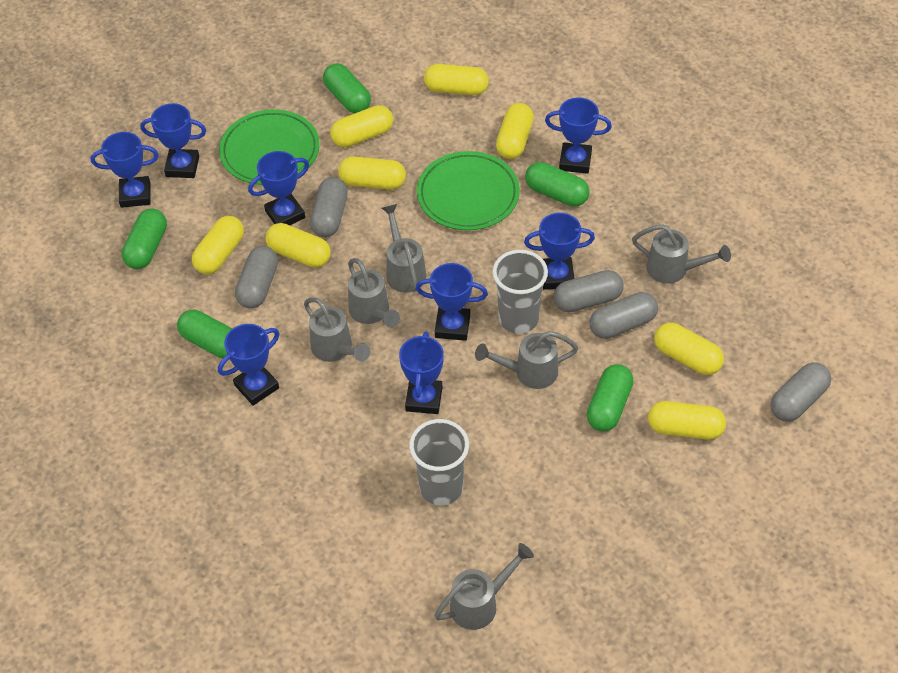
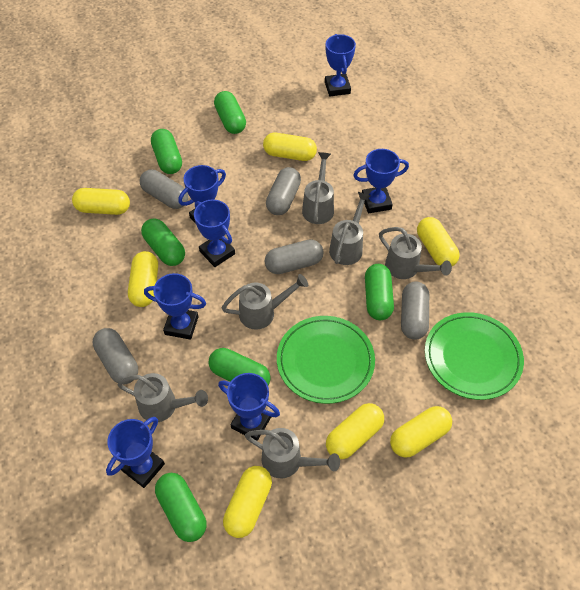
blue trophy: [91,132,159,208] [140,103,206,178] [218,324,280,406] [248,151,309,225] [399,331,444,414] [416,263,488,341] [524,213,595,290] [545,97,612,174] = 8 -> [106,417,165,488] [144,273,206,340] [178,165,226,222] [194,199,235,267] [218,373,280,441] [325,34,356,96] [353,149,409,213] = 7
green capsule: [122,209,167,269] [177,310,233,359] [323,63,371,113] [525,162,589,206] [587,364,634,432] = 5 -> [141,218,185,266] [151,129,182,174] [155,473,207,542] [209,348,270,385] [214,91,246,134] [365,264,394,320] = 6
grey cup: [409,419,469,505] [492,250,548,334] = 2 -> none = 0
yellow capsule: [192,216,244,274] [265,223,331,268] [330,105,393,147] [338,156,406,190] [424,64,489,95] [496,103,534,159] [648,401,726,440] [654,323,724,375] = 8 -> [72,188,130,215] [128,251,158,307] [223,466,272,538] [263,133,317,161] [326,403,384,459] [390,406,452,458] [417,217,459,266] = 7

